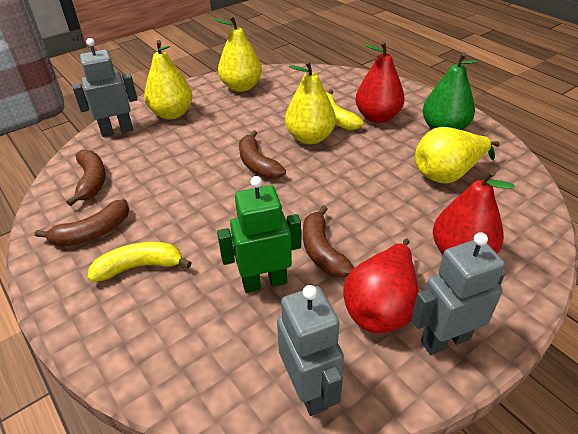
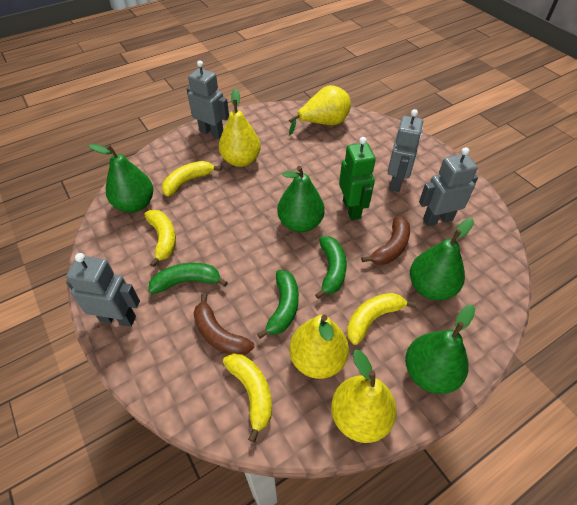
brown banana: [35,199,129,247] [67,150,106,206] [239,130,286,179] [303,205,354,278] = 4 -> [194,293,254,355] [361,216,410,265] = 2
green banana: none = 0 -> [148,263,228,294] [257,270,299,339] [315,236,347,299] = 3
green pear: [423,52,478,130] = 1 -> [88,144,153,213] [277,166,325,232] [405,305,475,394] [410,218,474,300] = 4
grey robot: [72,38,138,137] [277,285,344,416] [411,232,505,355] = 3 -> [66,253,140,327] [187,60,229,139] [388,109,423,192] [419,147,478,226] = 4
red pear: [343,239,419,333] [356,41,405,123] [433,169,515,254] = 3 -> none = 0
yellow banana: [88,242,192,282] [326,90,364,130] = 2 -> [144,210,176,267] [162,161,221,196] [223,353,272,443] [347,293,416,345] = 4

